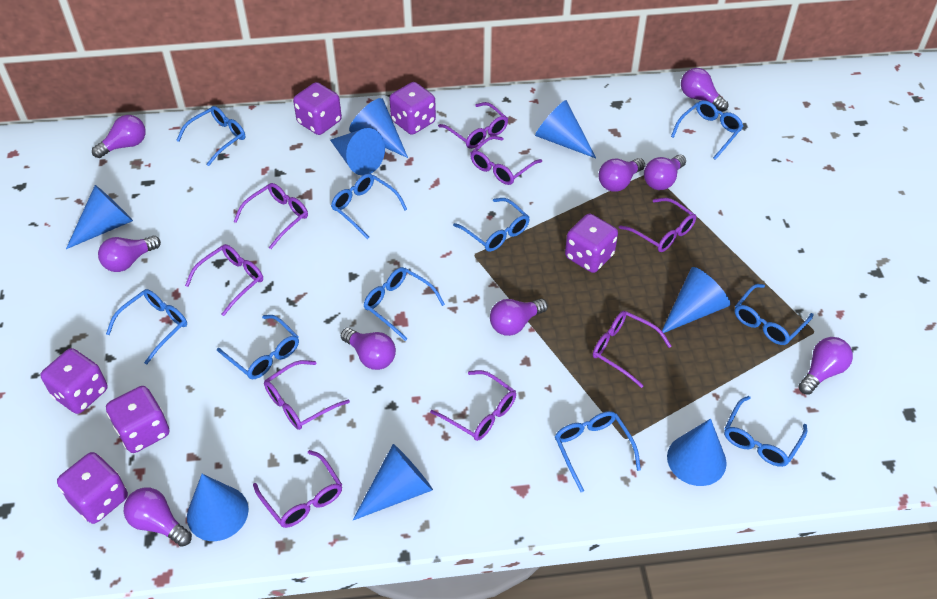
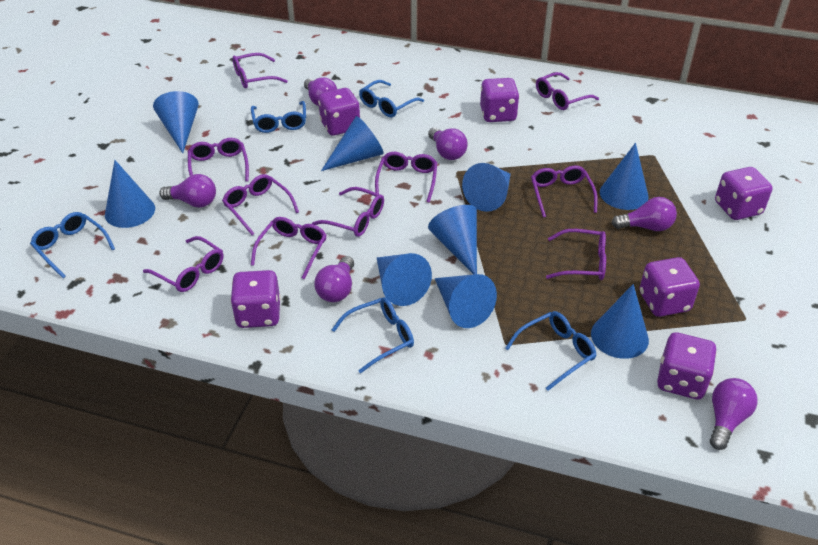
blue cone: [66,185,133,249] [187,474,249,541] [330,128,385,176] [349,98,408,158] [353,444,433,520] [535,100,596,158] [662,267,730,333] [667,418,727,486] = 8 -> [105,160,155,228] [153,91,199,153] [321,116,384,171] [377,253,432,306] [428,205,477,275] [435,274,497,328] [462,163,511,212] [591,284,649,359] [600,143,649,210] = 9
blue glasses: [106,289,187,364] [176,106,245,166] [217,315,299,379] [331,173,407,239] [363,267,445,341] [453,198,530,252] [554,411,641,492] [671,100,744,160] [724,396,807,467] [735,284,814,345] = 10 -> [30,212,115,278] [251,101,306,133] [332,297,414,373] [359,80,424,117] [505,311,596,391] = 5
purple glasses: [185,244,263,316] [234,183,308,249] [253,450,342,528] [264,360,350,430] [430,370,516,441] [438,102,508,149] [470,136,542,185] [593,311,671,388] [619,198,696,252] = 9 -> [143,236,223,292] [188,138,249,181] [222,174,299,235] [233,53,288,88] [251,217,327,279] [312,187,384,237] [375,152,437,202] [531,165,598,218] [536,72,599,110] [546,229,606,280] = 10
purple light bulb: [92,115,146,158] [98,236,161,272] [124,487,192,547] [341,328,396,370] [490,298,548,336] [598,158,645,192] [644,155,686,190] [681,68,728,112] [799,337,853,395] = 9 -> [159,174,216,208] [304,77,337,106] [314,256,354,302] [428,128,468,160] [612,197,677,231] [710,378,758,450] = 6

